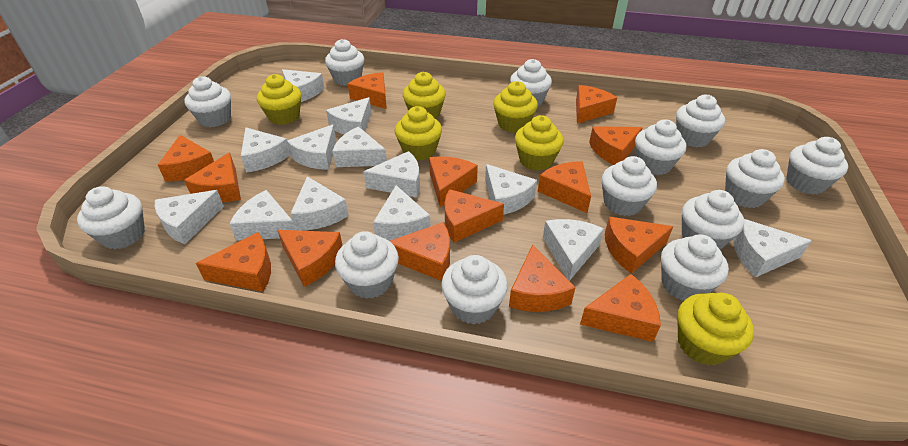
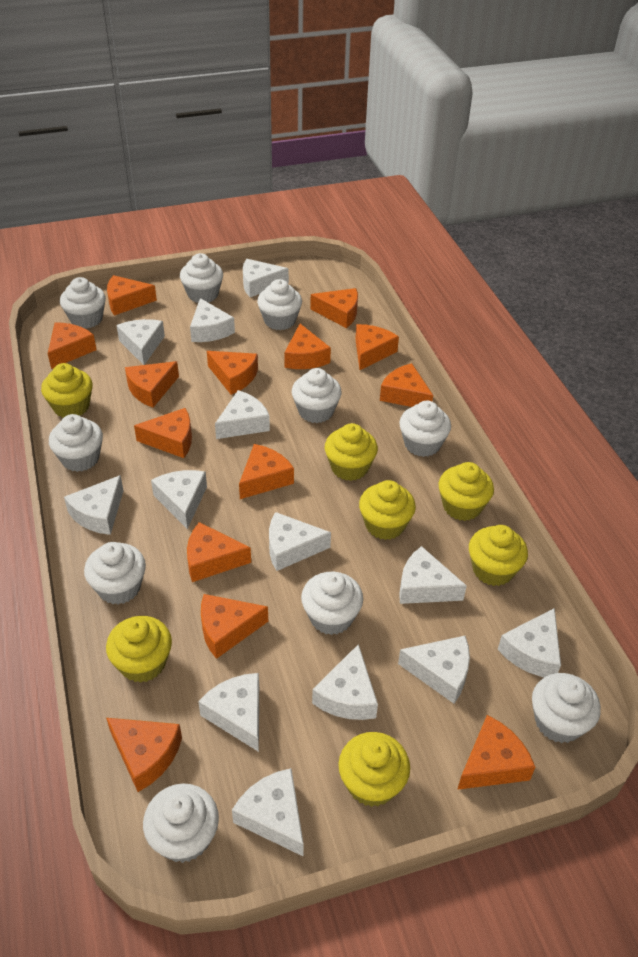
white cupcake: [77,186,145,249] [184,76,231,127] [325,39,364,86] [335,231,399,299] [441,255,508,325] [510,59,552,106] [602,156,657,216] [635,119,686,175] [661,234,729,301] [676,95,725,148] [682,190,744,250] [725,149,785,208] [786,137,848,194] = 13 -> [49,414,103,472] [60,277,106,328] [84,542,146,604] [143,783,219,863] [180,253,223,303] [257,279,302,330] [292,368,342,423] [301,571,363,635] [399,400,451,457] [532,673,601,743] = 10
yellow cupcake: [257,74,301,125] [395,106,442,160] [403,72,446,119] [493,81,538,133] [515,115,564,171] [678,293,754,366] = 6 -> [41,363,92,418] [106,616,172,683] [325,423,378,481] [338,732,410,807] [359,480,416,540] [438,462,494,521] [469,525,528,586] = 7

